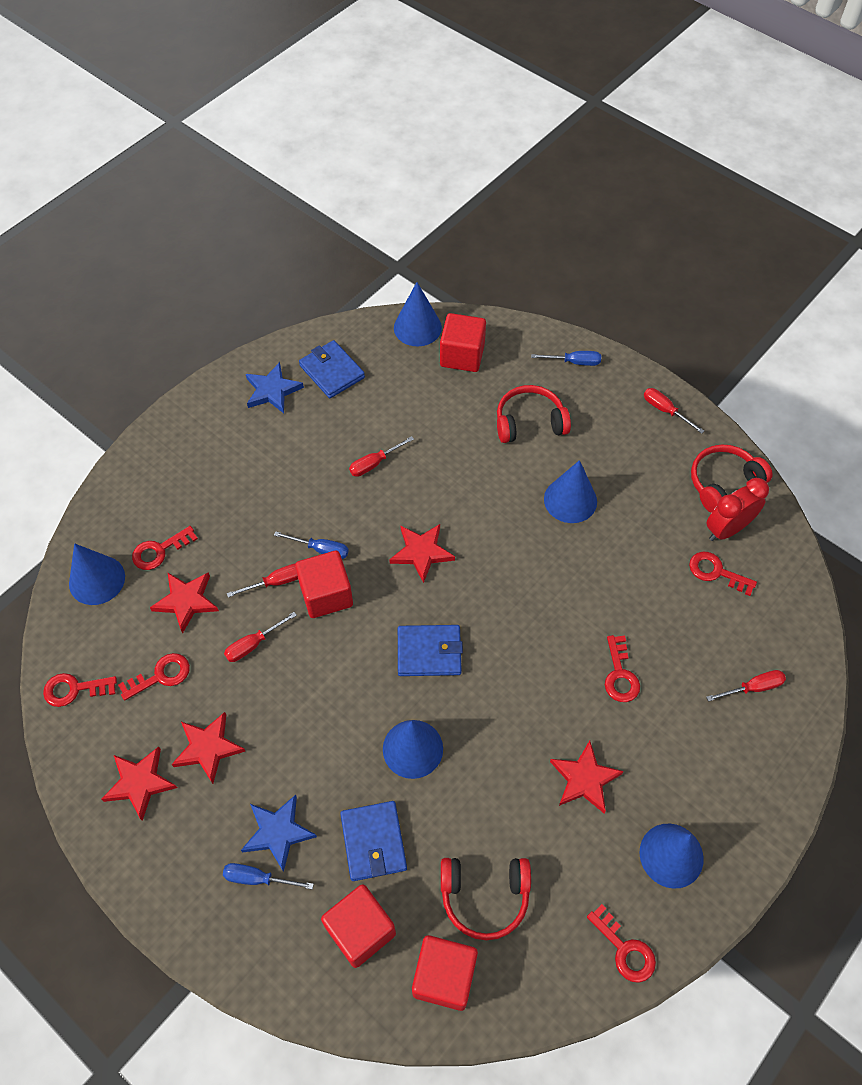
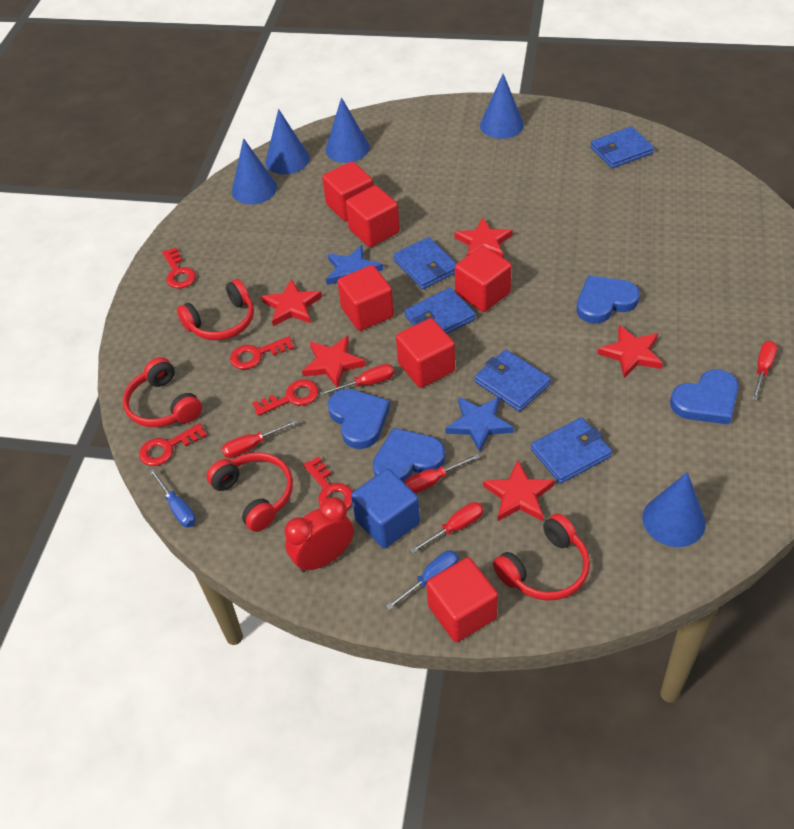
blue cube: none = 0 -> [351,469,420,548] = 1
blue heart: none = 0 -> [328,389,390,449] [373,428,445,482] [577,275,640,324] [670,369,739,425] = 4
blue screwdriver: [223,863,314,889] [274,531,349,559] [531,351,601,366] = 3 -> [149,468,196,527] [386,550,459,610] = 2
blue wallet: [299,340,365,398] [340,801,407,881] [398,625,463,676] = 3 -> [393,237,457,289] [404,288,476,334] [475,350,551,412] [531,417,612,484] [590,126,654,168] = 5
red cube: [295,551,353,618] [321,884,396,968] [412,935,478,1011] [440,313,486,372] = 4 -> [322,161,373,222] [337,265,394,331] [346,185,400,247] [396,318,455,388] [426,557,498,642] [455,246,512,312] = 6
red headphones: [441,858,531,940] [497,385,571,443] [691,444,773,513] = 3 -> [123,357,202,427] [177,279,254,340] [207,452,293,532] [493,513,590,601] = 4
red key: [43,673,117,707] [118,653,190,701] [132,526,198,570] [587,904,656,983] [605,635,640,702] [689,552,757,596] = 6 -> [139,423,207,466] [162,247,196,289] [230,336,294,369] [252,379,319,416] [303,457,353,509] = 5

